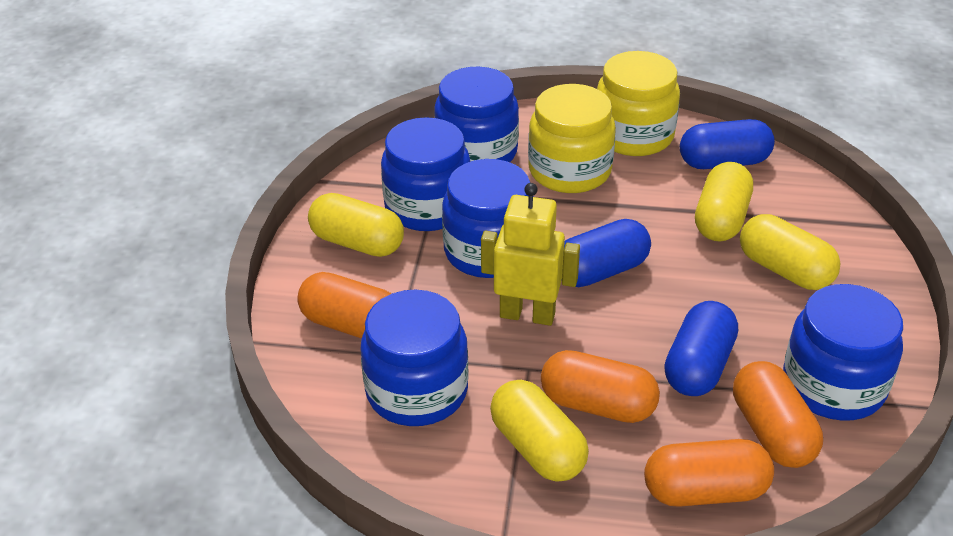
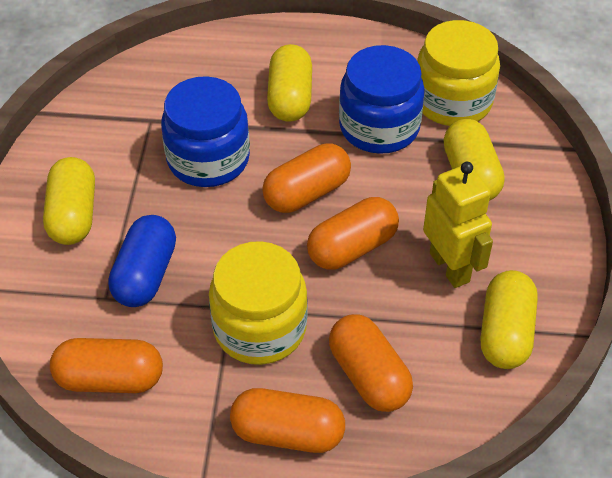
blue capsule: [564,219,651,287] [664,301,738,396] [680,119,775,169] = 3 -> [108,215,176,307] = 1
blue jar: [360,289,469,426] [381,117,470,231] [434,67,519,162] [442,159,534,278] [783,284,903,421] = 5 -> [161,76,250,187] [339,45,425,154] = 2
orange capsule: [297,272,392,339] [541,350,660,423] [644,439,774,507] [733,361,823,468] = 4 -> [50,338,163,393] [230,388,345,453] [262,143,351,213] [307,197,399,270] [329,314,413,412] = 5

